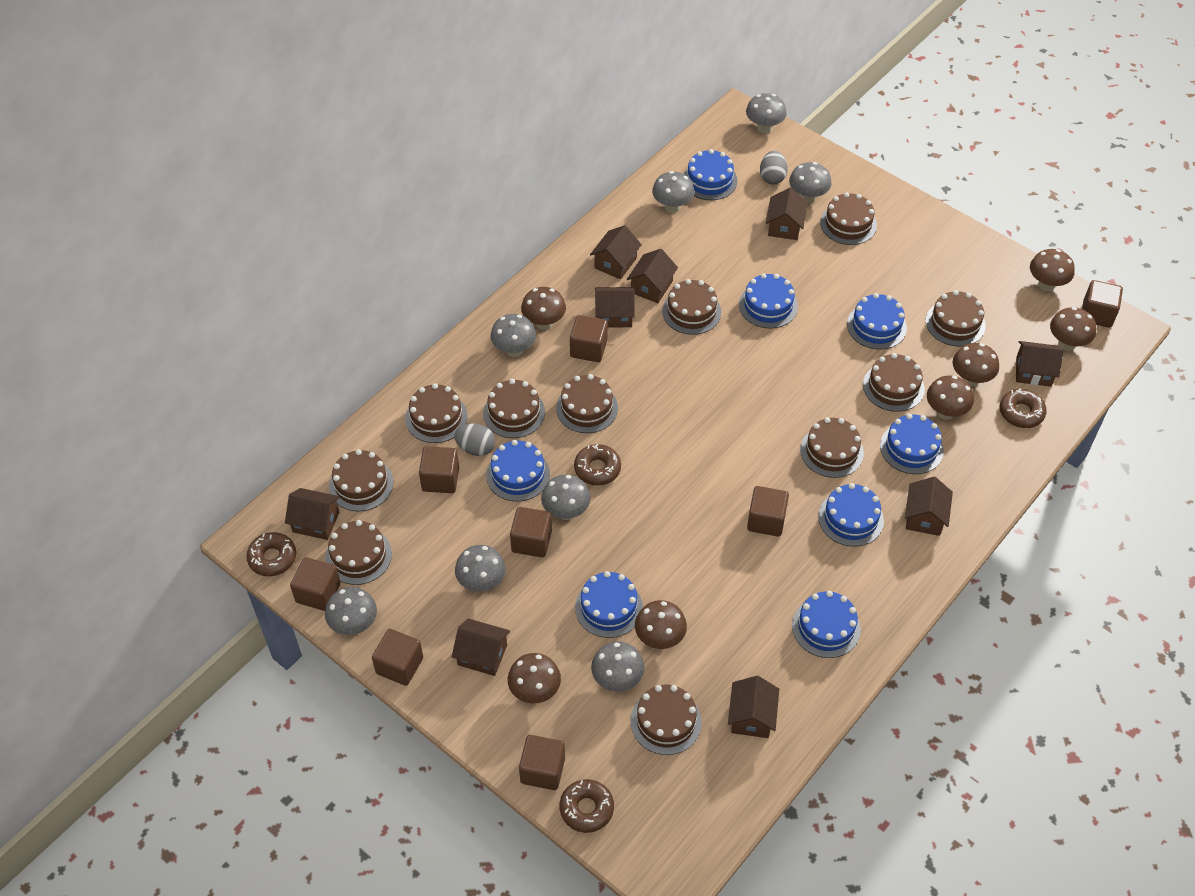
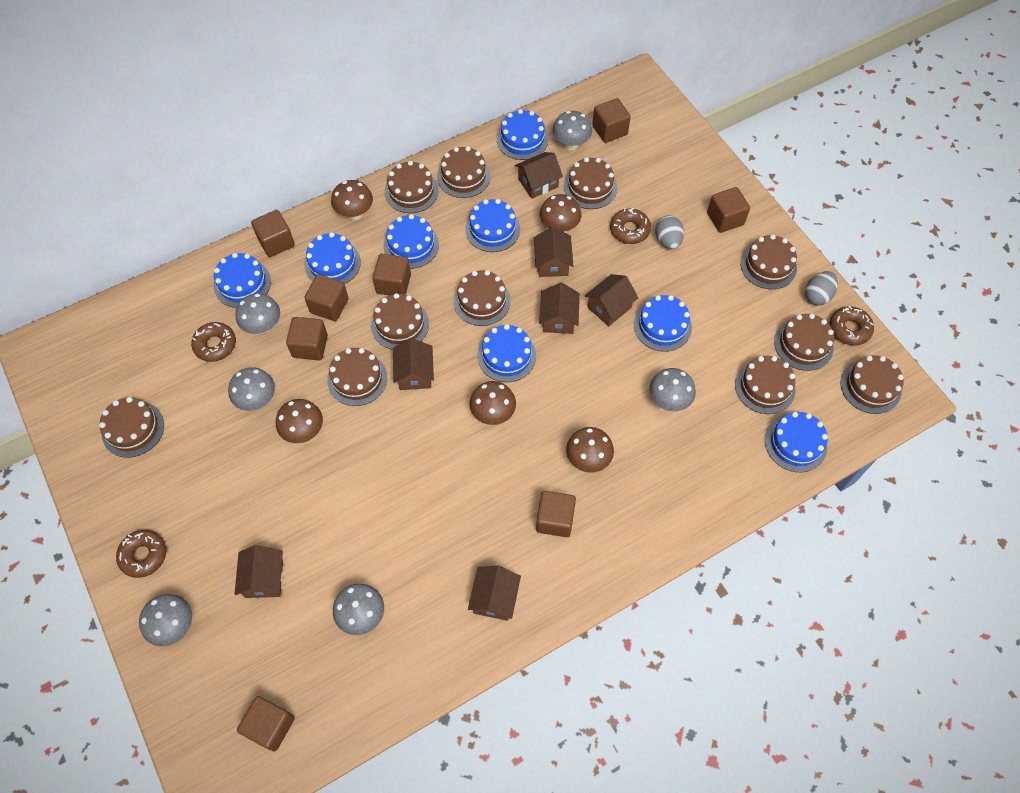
brown house: [285,488,340,540] [452,618,510,676] [590,225,642,279] [595,287,635,328] [627,249,678,303] [728,676,779,738] [766,187,808,240] [905,477,953,536] [1016,341,1064,387] = 9 -> [235,545,283,598] [393,338,434,390] [468,566,521,621] [515,152,563,199] [534,226,573,277] [539,282,580,334] [585,274,638,326] = 7
brown mushroom: [508,653,561,704] [521,287,566,330] [635,600,687,649] [927,375,974,420] [953,343,999,387] [1030,249,1075,291] [1050,307,1096,351] = 7 -> [276,399,323,443] [331,180,373,220] [469,381,516,425] [540,194,581,232] [566,427,614,473] = 5
grey mushroom: [325,587,377,635] [455,545,506,592] [491,314,536,357] [541,474,591,520] [591,641,644,692] [652,171,695,213] [746,93,787,134] [789,162,832,203] = 8 -> [139,594,192,646] [228,367,275,411] [235,293,280,334] [333,584,384,635] [552,111,592,150] [649,368,696,411] = 6

